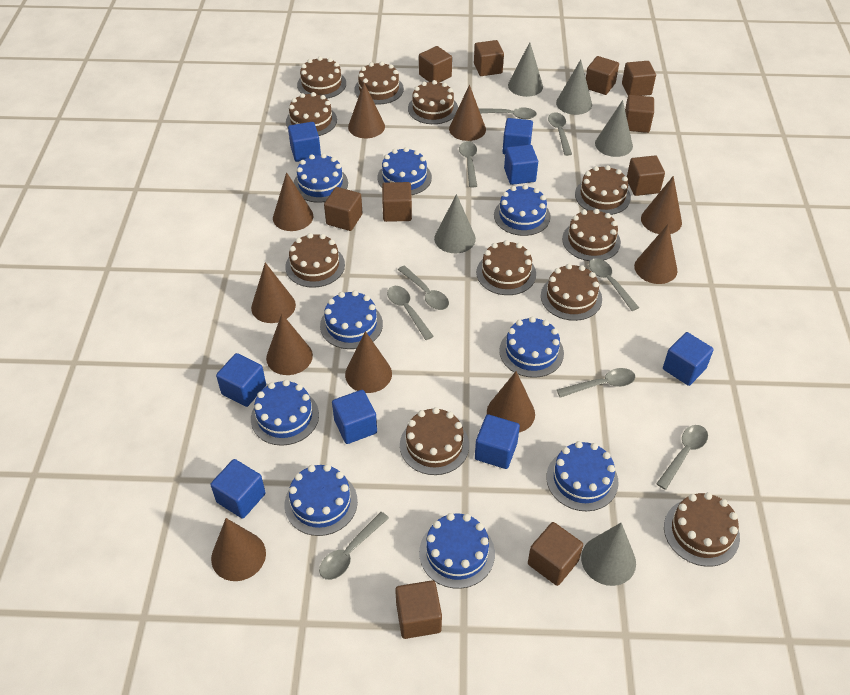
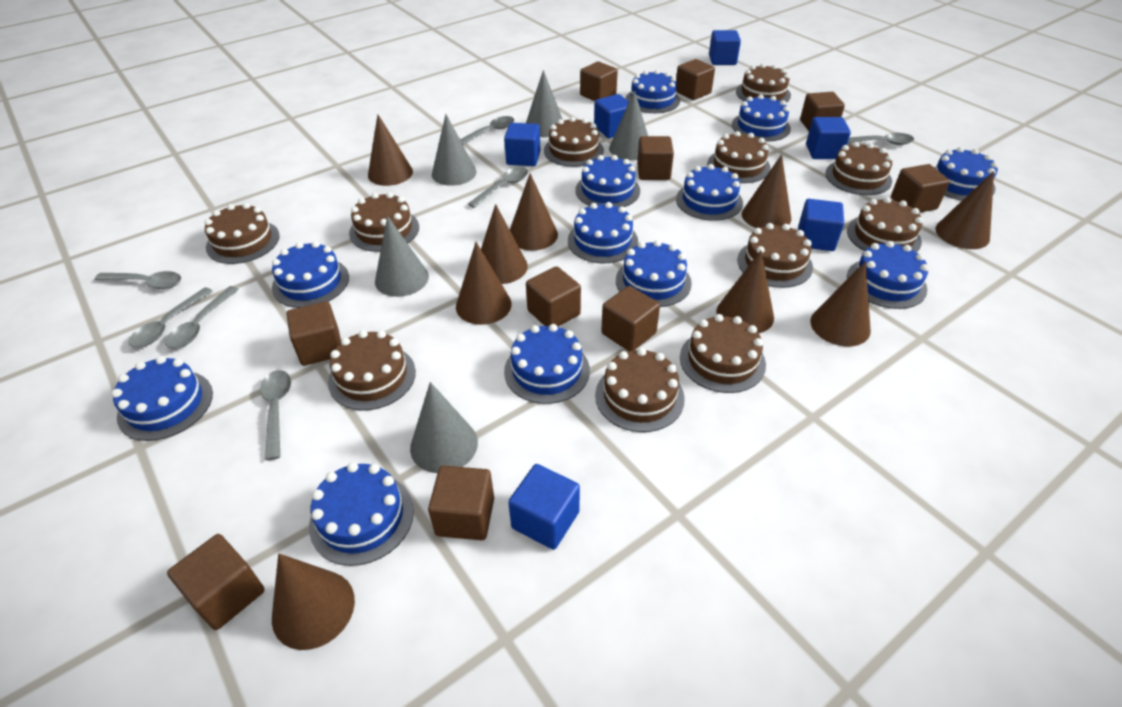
blue cake: [251,380,319,446] [285,464,358,536] [294,153,348,203] [320,290,383,349] [377,147,432,195] [419,513,495,589] [494,184,551,236] [499,317,564,378] [546,441,619,511] = 9 -> [111,356,213,441] [272,241,349,308] [309,462,414,566] [504,324,590,404] [568,202,638,263] [575,155,640,207] [616,240,692,307] [626,70,680,113] [676,164,743,221] [732,94,791,142] [847,241,929,309] [934,147,999,201] = 12
blue cube: [210,459,266,519] [216,353,266,407] [288,122,321,162] [332,390,377,444] [475,414,520,469] [502,118,533,155] [504,145,538,185] [663,332,714,386] = 8 -> [504,123,540,166] [508,464,580,550] [594,94,629,138] [709,30,741,65] [798,199,844,251] [806,117,851,159] = 6
brown cone: [211,518,266,581] [251,262,296,323] [266,314,313,375] [273,172,313,231] [345,331,392,393] [348,83,385,138] [449,85,486,141] [487,371,535,433] [634,224,677,284] [641,176,682,234] = 10 -> [272,554,355,650] [368,114,413,186] [456,242,512,325] [481,204,528,284] [510,173,558,251] [716,251,774,333] [742,154,791,228] [810,261,871,347] [936,171,994,249] = 9
grey spoon: [319,512,389,580] [387,286,434,340] [398,266,449,310] [459,141,477,188] [479,108,537,119] [548,112,572,156] [557,368,635,398] [589,258,639,311] [656,425,708,490] = 9 -> [95,271,181,289] [128,287,213,347] [165,286,239,349] [260,370,291,460] [460,116,514,144] [468,167,528,208] [848,133,914,145] = 7

